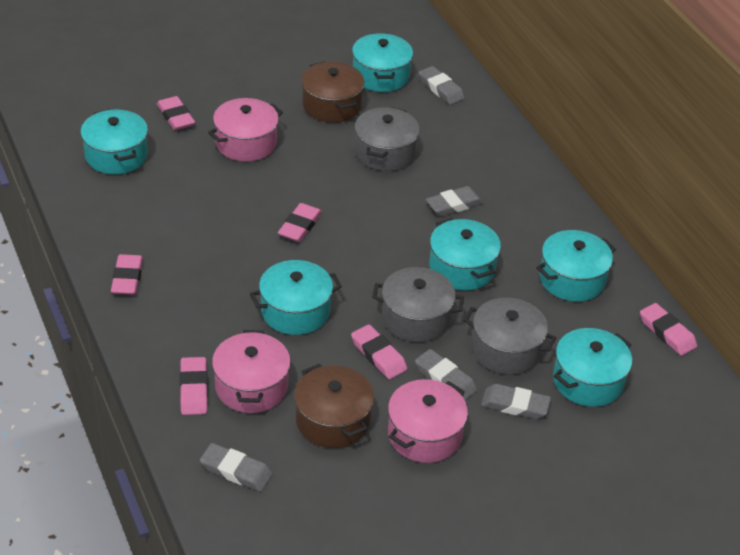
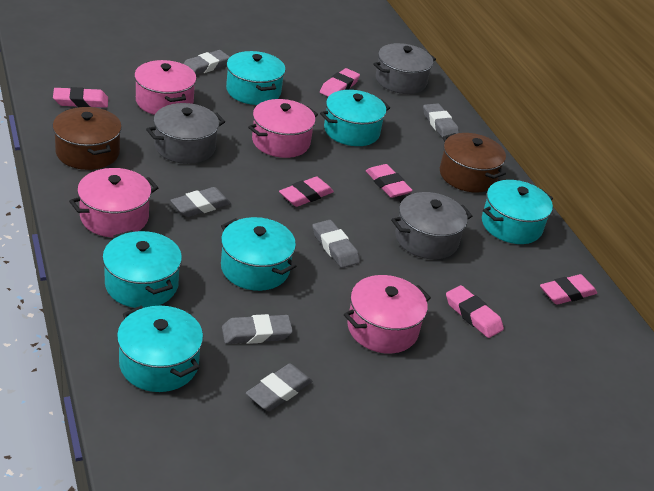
grey eraser: [200,443,273,492] [415,349,477,400] [419,66,465,105] [426,186,484,216] [481,384,551,419] = 5 -> [170,187,231,217] [184,50,230,75] [222,314,293,344] [246,363,312,411] [312,220,360,268] [423,103,459,137] = 6
pink pot: [208,98,283,162] [212,330,291,413] [388,379,468,463] = 3 -> [69,168,158,237] [134,60,197,115] [248,99,318,158] [344,275,431,353] = 4

